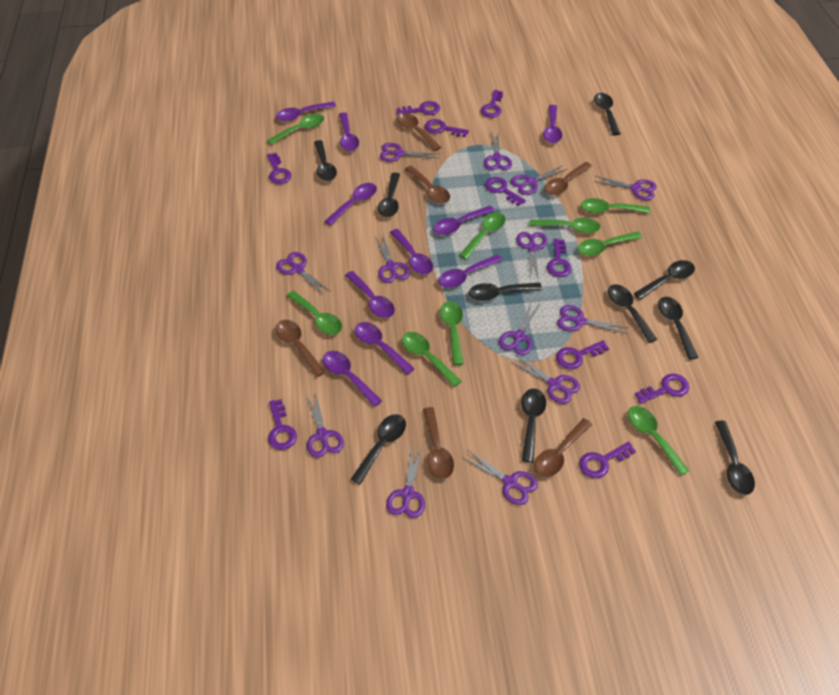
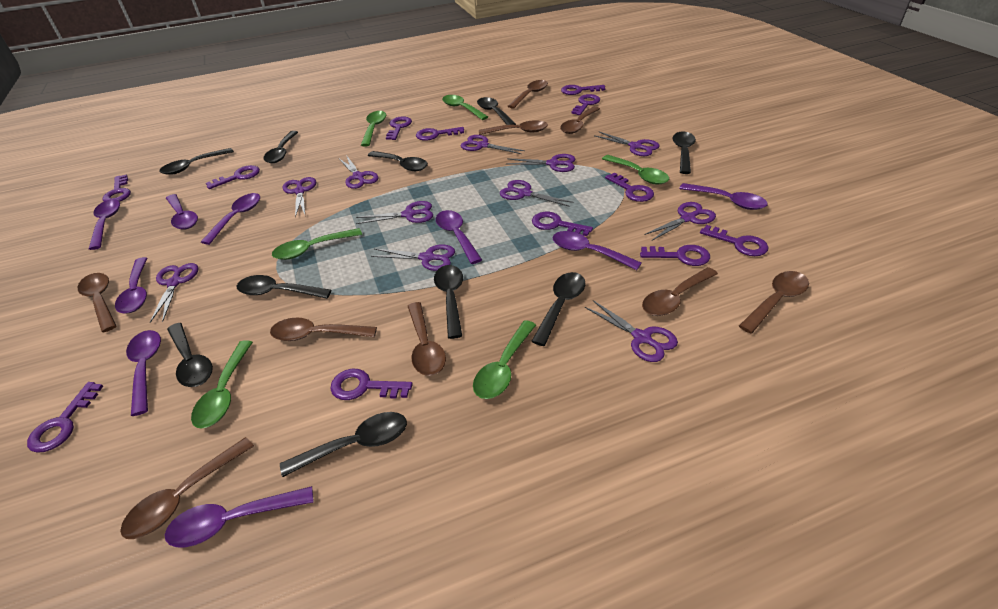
brown spoon: [275,320,325,377] [397,113,441,151] [405,166,450,203] [423,407,454,479] [534,418,592,477] [544,162,592,195] = 6 -> [78,273,116,332] [120,437,254,539] [270,318,377,341] [408,302,446,376] [479,120,548,135] [508,80,548,109] [560,106,600,134] [642,267,718,316] [739,271,809,334] = 9
green spoon: [267,114,324,145] [287,291,342,335] [402,332,462,387] [440,301,464,365] [459,212,505,260] [529,218,601,233] [578,232,642,256] [581,198,650,213] [628,406,690,476] = 9 -> [191,340,253,429] [272,228,362,260] [361,111,386,146] [442,95,488,120] [473,320,536,399] [602,155,669,184] = 6
purple key: [267,153,292,184] [268,399,297,450] [397,101,440,115] [425,119,469,137] [481,90,503,118] [485,177,526,206] [547,239,572,277] [556,340,609,369] [579,441,636,478] [635,374,689,404] = 10 -> [27,382,103,453] [103,174,131,202] [206,165,260,189] [330,369,413,400] [386,116,412,140] [416,127,464,141] [532,212,593,236] [561,85,605,95] [571,94,600,115] [605,173,654,202] [640,245,710,266] [700,225,769,256] = 12
purple scissors: [276,252,330,295] [306,394,344,458] [375,235,410,283] [380,143,439,162] [386,446,425,518] [462,449,538,505] [484,131,512,170] [499,301,540,355] [510,165,567,195] [510,355,580,404] [516,232,547,281] [557,305,629,334] [594,176,657,200] = 13 -> [150,263,199,323] [283,177,316,217] [339,155,378,189] [356,201,433,224] [371,244,455,271] [461,135,525,154] [500,180,574,207] [507,154,575,172] [585,300,678,362] [594,131,660,156] [644,202,716,241] = 11
purple spoon: [276,101,336,121] [323,351,382,407] [325,183,377,225] [339,112,359,151] [345,271,395,318] [354,322,415,375] [390,229,433,275] [433,206,495,235] [439,255,502,288] [543,105,562,143] = 10 -> [89,199,120,250] [115,257,148,314] [126,330,161,416] [165,486,314,547] [166,194,198,230] [201,193,260,245] [436,210,482,264] [552,231,642,270] [679,183,768,210] = 9

